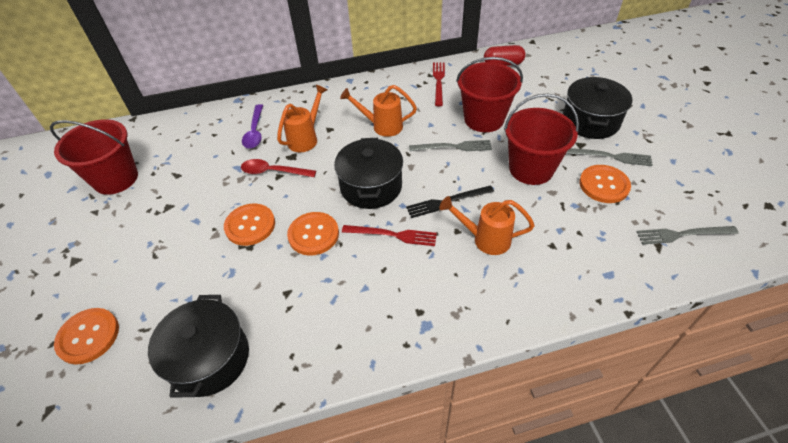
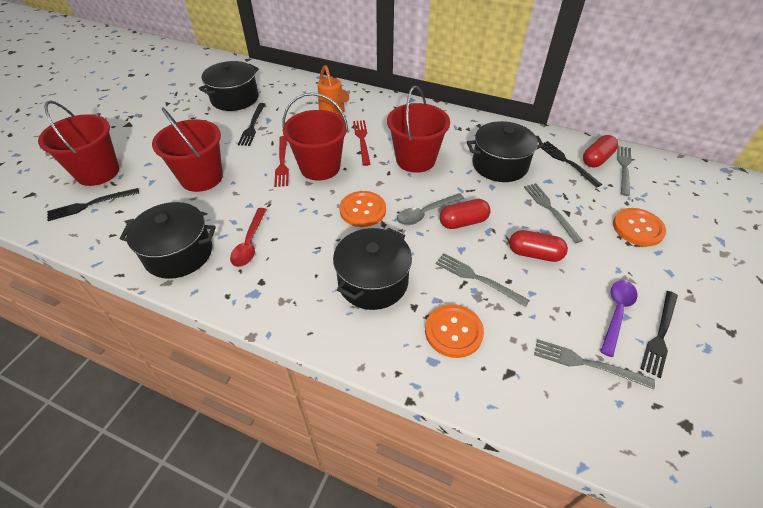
black fork: [406,185,494,218] = 1 -> [47,188,139,221] [238,103,265,146] [539,141,602,188] [640,291,678,378] = 4
black pot: [148,295,249,397] [334,138,403,209] [563,77,632,139] = 3 -> [120,202,216,279] [199,61,259,111] [333,228,412,310] [467,121,544,182] = 4
grey fork: [409,140,492,151] [566,148,653,166] [636,226,739,245] = 3 -> [436,254,530,307] [524,183,583,243] [534,339,655,389] [617,146,631,196] = 4
grey spoon: none = 0 -> [397,193,464,225] = 1
orange button: [54,308,119,365] [224,204,275,246] [287,212,339,256] [579,165,631,203] = 4 -> [340,191,386,227] [425,304,484,358] [613,208,666,246] = 3
orange watering can: [277,85,327,152] [340,85,417,137] [439,196,535,255] = 3 -> [317,65,349,115] = 1
red bucket: [50,119,138,195] [456,57,523,132] [504,93,579,185] = 3 -> [38,100,119,186] [152,107,223,192] [282,93,348,181] [387,85,450,173] = 4
red capsule: [484,45,526,66] = 1 -> [440,199,490,229] [509,230,568,262] [583,135,618,167] = 3

